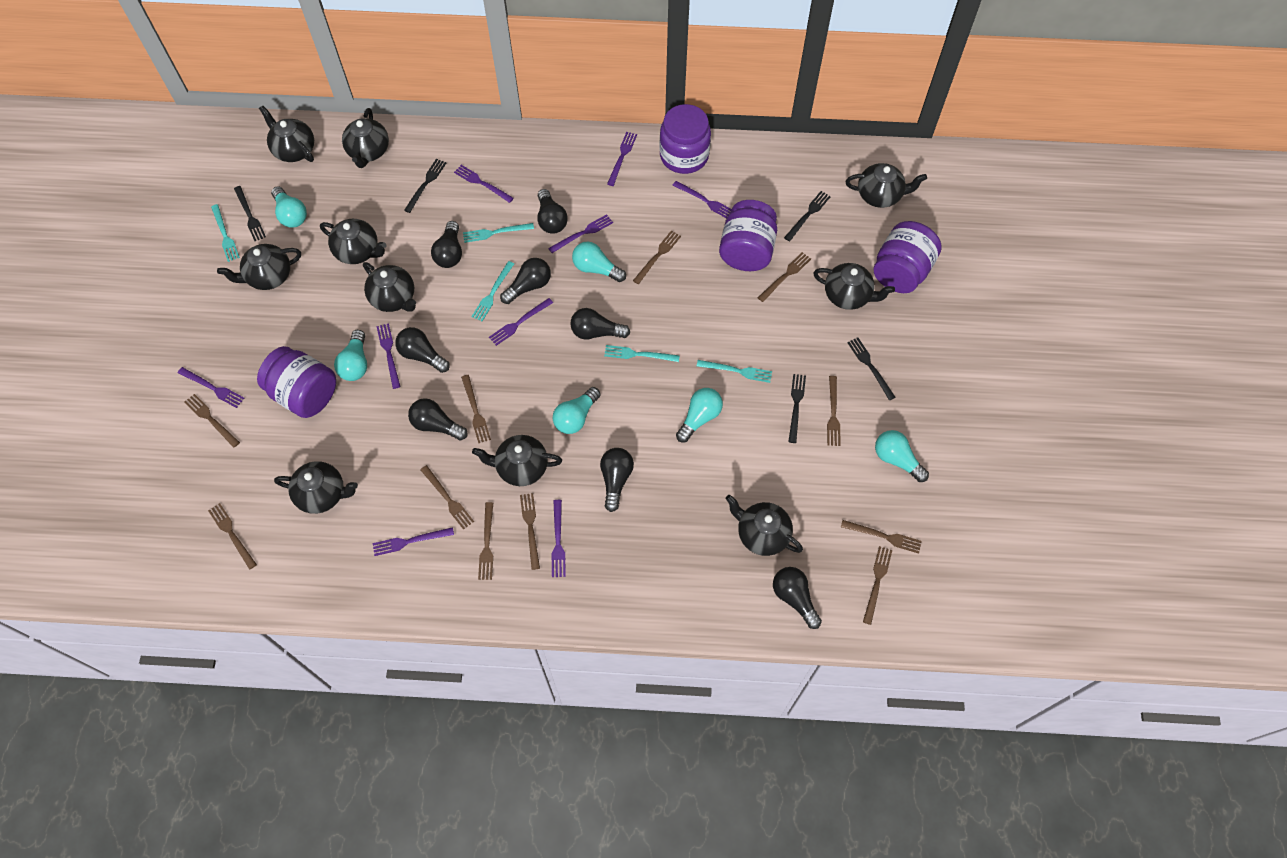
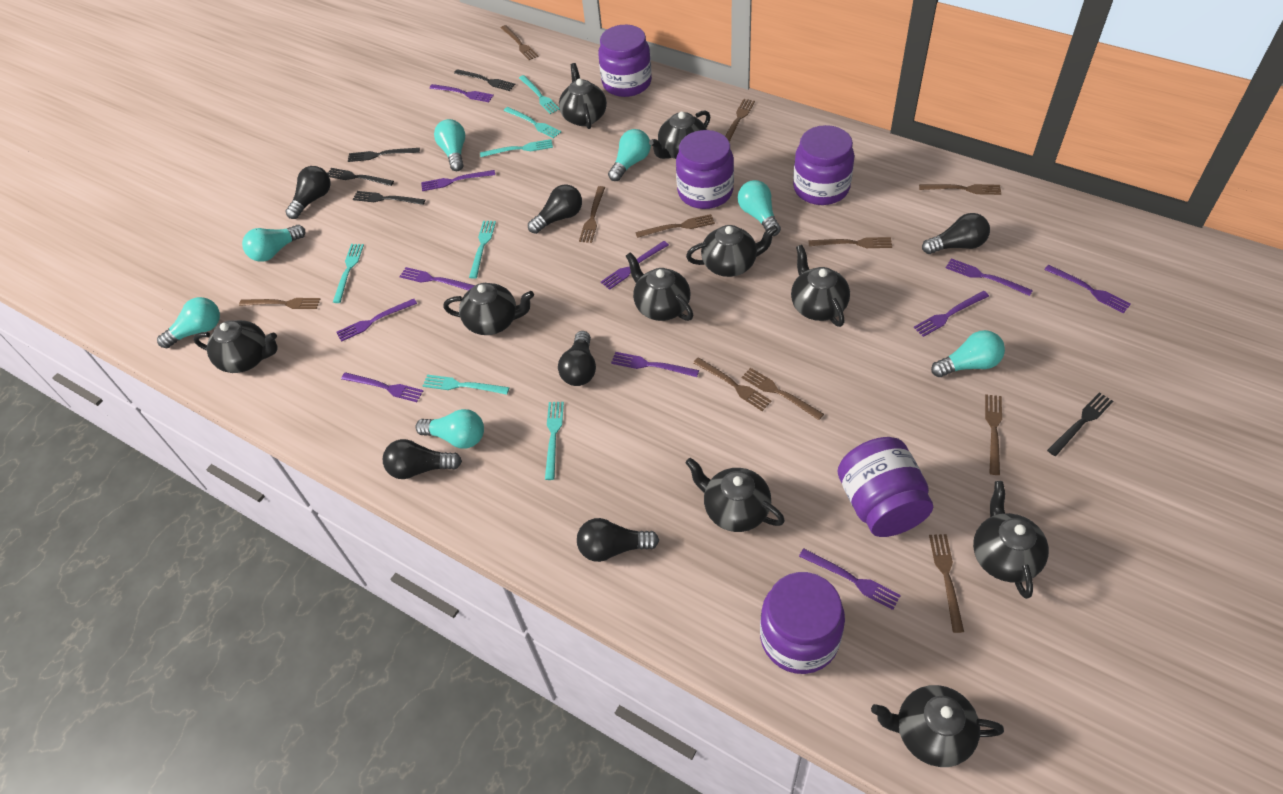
black light bulb: [395,327,450,373] [408,398,468,441] [431,221,462,268] [500,258,551,304] [537,189,568,234] [570,308,630,340] [600,448,634,512] [773,567,822,629] = 8 -> [285,166,331,219] [383,439,462,479] [528,184,582,234] [558,331,596,386] [577,518,659,562] [922,213,990,254] = 6
purple fork: [178,367,244,408] [373,527,454,556] [377,323,400,389] [454,165,514,203] [489,298,553,346] [548,214,613,253] [552,500,566,577] [607,132,637,186] [672,181,732,218] = 9 -> [336,299,417,342] [341,372,423,402] [399,267,475,291] [421,170,495,191] [429,84,494,102] [601,241,669,290] [611,352,699,377] [799,548,901,610] [914,291,989,337] [946,258,1033,296] [1044,265,1131,313] = 11
purple jar: [257,346,336,418] [660,104,711,174] [719,200,777,271] [874,221,942,293] = 4 -> [598,25,652,97] [676,130,734,209] [760,572,845,674] [793,125,854,205] [838,437,933,537] = 5
turquoise fork: [211,204,240,262] [463,223,534,243] [471,261,514,321] [604,345,680,362] [697,360,772,383] = 5 -> [333,244,364,303] [423,375,509,395] [469,221,496,279] [480,139,553,157] [504,107,561,139] [519,75,560,114] [545,402,564,480] = 7
turquoise light bulb: [271,186,307,228] [334,330,367,381] [553,387,601,434] [572,242,626,282] [676,388,723,442] [875,430,929,482] = 6 -> [157,297,220,348] [242,225,305,262] [415,409,484,448] [434,119,465,171] [608,129,651,181] [738,180,781,236] [931,330,1005,377] = 7

